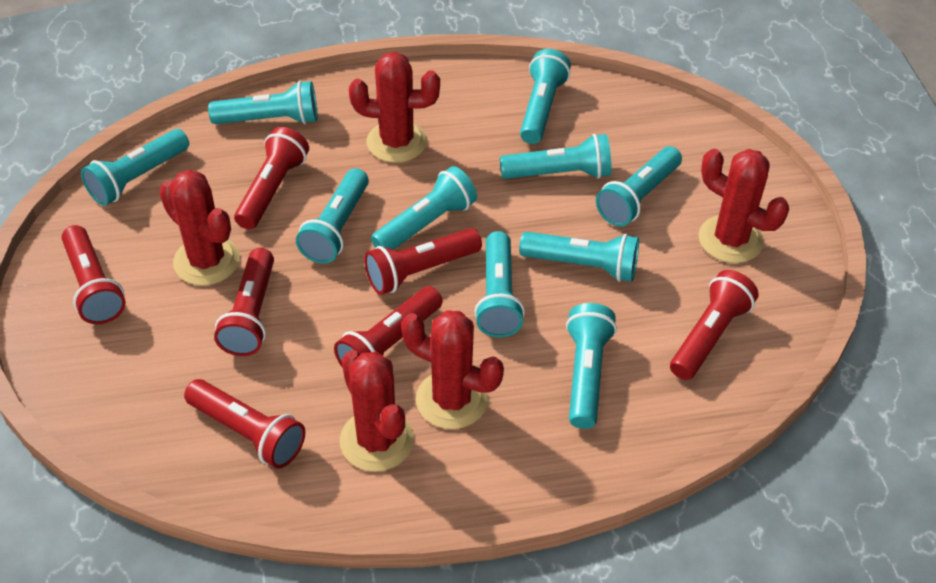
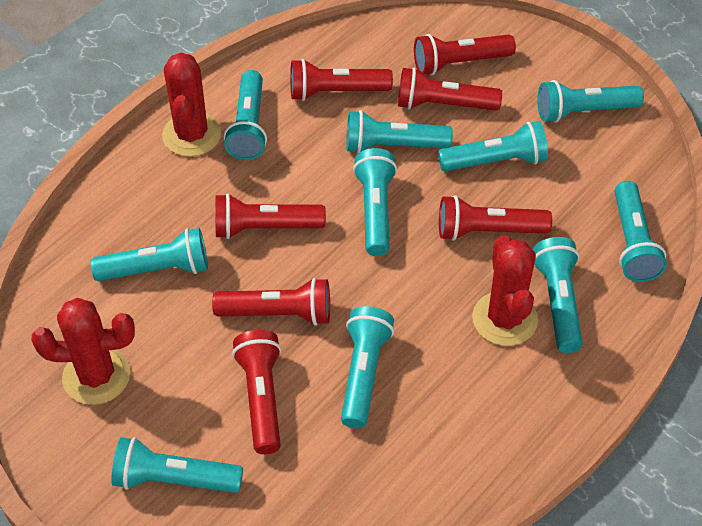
red cactus: [159,170,240,286] [340,350,414,472] [349,52,440,163] [401,310,504,429] [699,149,789,263] = 5 -> [31,298,135,405] [162,53,221,157] [472,235,538,346] = 3

